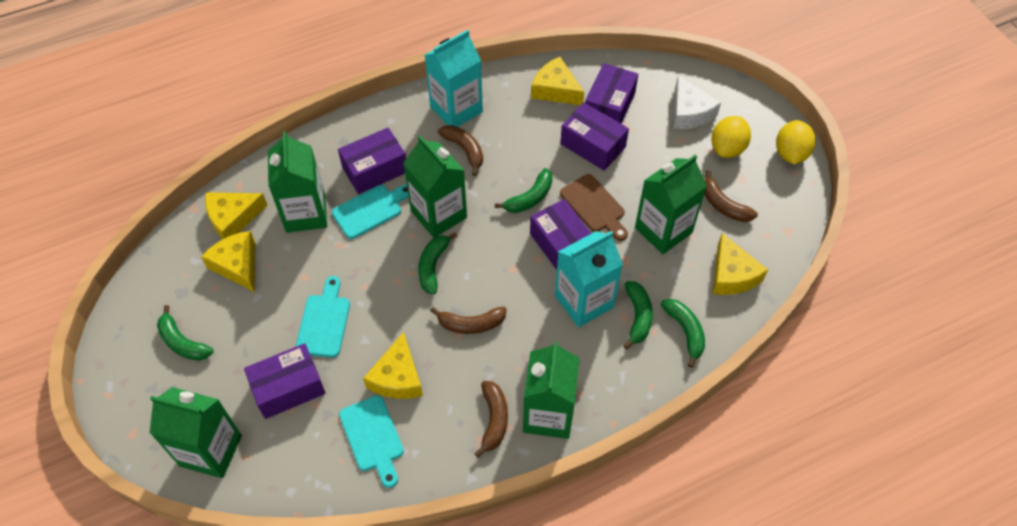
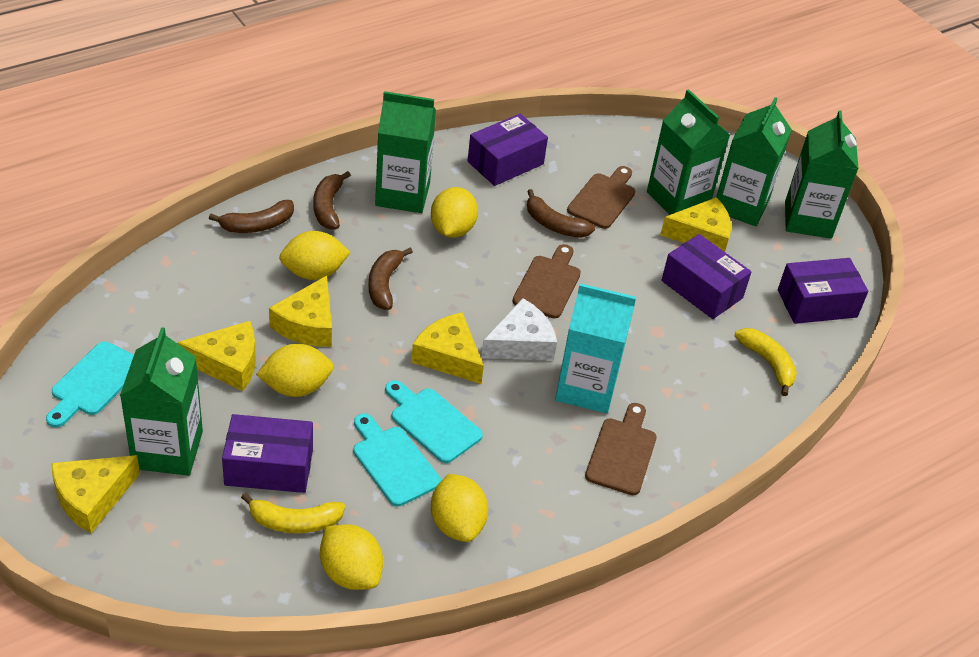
brown cutting board: [560,174,628,241] = 1 -> [512,244,581,319] [567,166,635,229] [585,403,657,495] = 3
green banana: [157,305,214,361] [418,232,457,294] [495,168,552,213] [623,281,653,349] [661,299,705,368] = 5 -> none = 0
purple box: [244,343,326,419] [338,128,406,194] [530,199,592,270] [560,102,629,171] [585,63,638,123] = 5 -> [222,414,313,493] [468,114,548,186] [661,234,752,319] [778,258,868,324] = 4
turquoise carton: [425,30,483,127] [555,231,623,327] = 2 -> [555,283,636,413] = 1
yellow banana: none = 0 -> [241,493,345,533] [735,328,797,396] = 2
yellow lemon: [711,116,751,158] [776,120,816,164] = 2 -> [256,344,334,397] [279,231,351,280] [320,524,383,590] [431,187,478,238] [431,474,488,542] = 5

